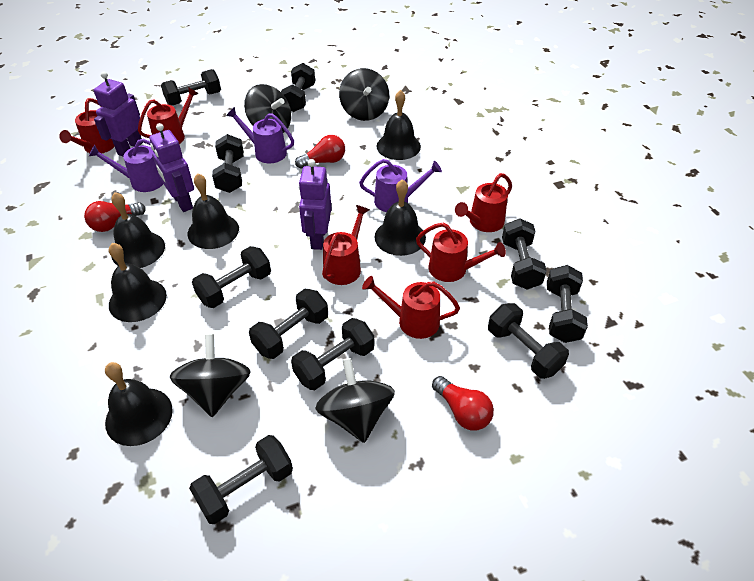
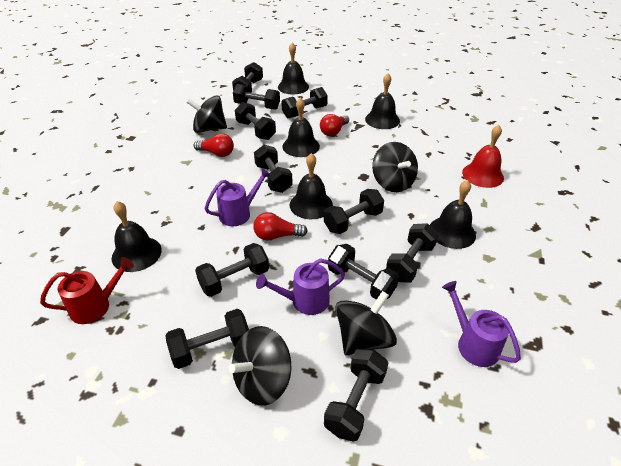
black dumbbell: [161,69,221,106] [189,435,293,524] [192,246,271,308] [212,134,244,193] [249,289,328,359] [281,63,315,112] [291,318,374,390] [488,303,569,379] [502,218,547,290] [547,265,588,343] = 10 -> [165,309,249,369] [195,243,269,297] [232,62,263,93] [233,84,280,110] [235,102,276,140] [254,145,293,193] [281,87,328,118] [324,189,384,234] [324,348,388,442] [328,244,399,300] [386,223,438,283] = 11
purple robot: [94,72,143,156] [149,123,194,212] [298,159,331,250] = 3 -> none = 0
red bell: none = 0 -> [462,125,504,188] = 1
red watering can: [59,98,115,154] [138,87,199,144] [322,205,369,285] [362,276,460,339] [416,223,506,282] [455,173,512,232] = 6 -> [40,257,134,324] = 1

